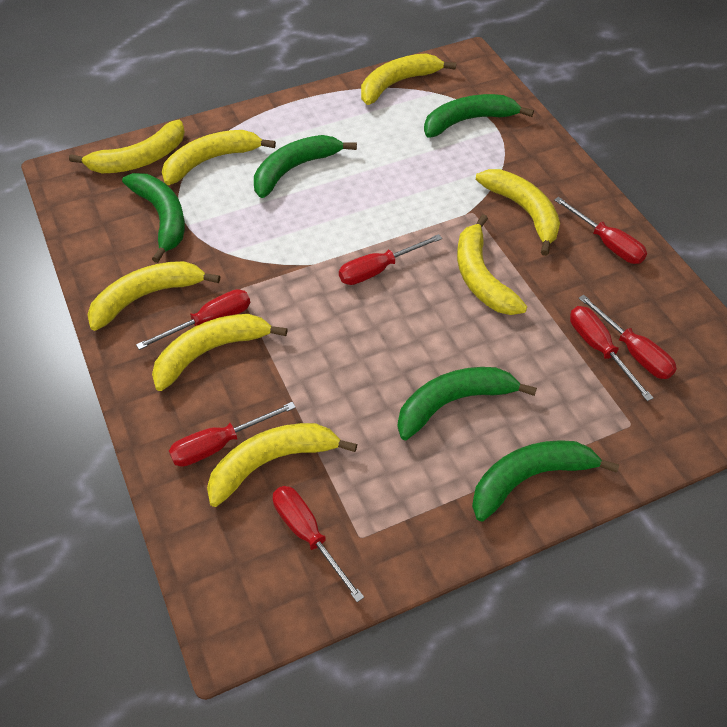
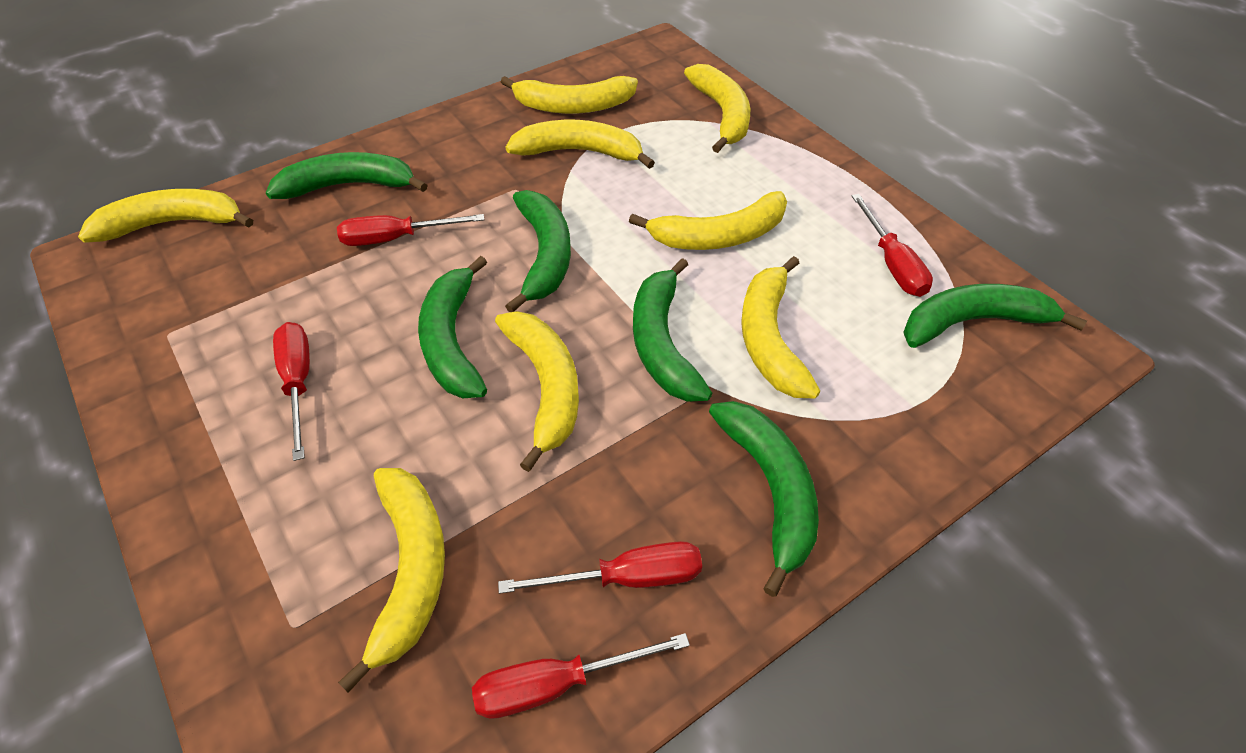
green banana: [122,173,185,263] [254,135,357,198] [398,367,537,440] [424,94,534,138] [472,440,619,522] = 5 -> [266,152,428,199] [418,256,487,398] [505,190,571,312] [633,258,712,402] [709,401,819,597] [903,284,1087,348] = 6
red screwdriver: [136,289,250,350] [169,402,296,467] [273,486,364,602] [339,234,442,285] [554,197,647,264] [570,306,653,401] [579,295,677,379] = 7 -> [273,322,310,461] [337,214,484,246] [472,633,690,719] [498,541,702,594] [852,194,933,297] = 5

